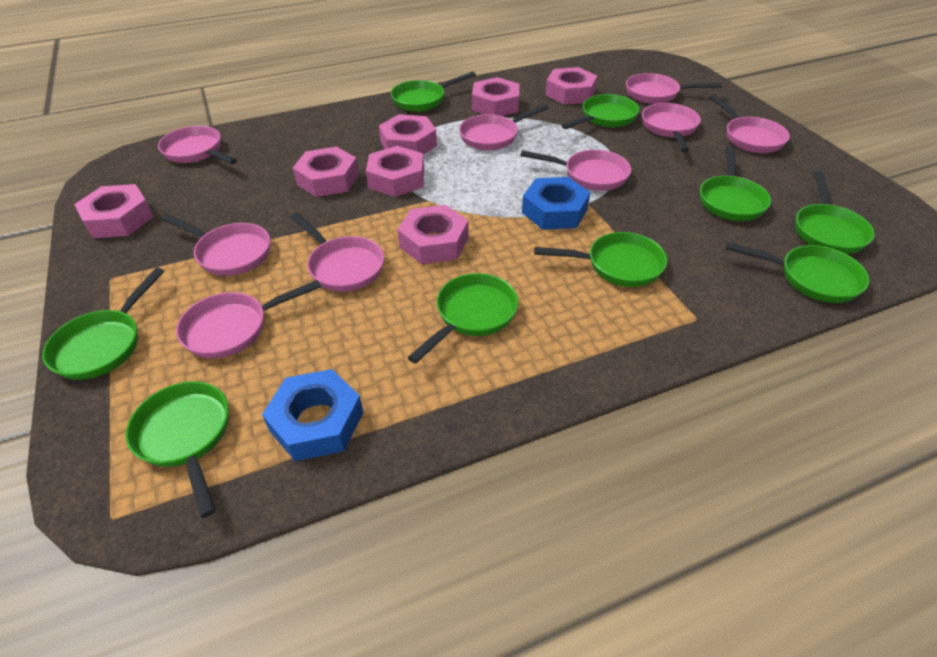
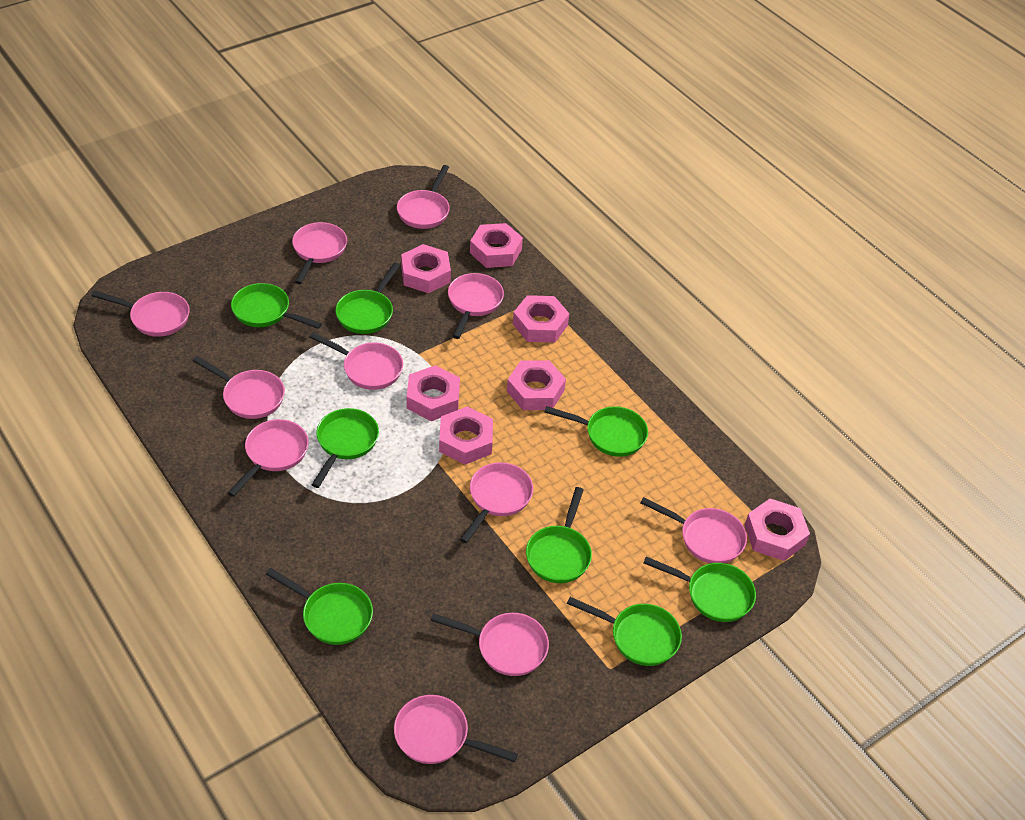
blue nut: [262,369,363,461] [522,177,590,230] = 2 -> none = 0
green pan: [42,267,164,380] [126,381,229,518] [391,72,476,112] [408,273,518,364] [534,232,667,287] [562,94,639,129] [700,146,771,221] [726,242,869,303] [795,171,875,254] = 9 -> [231,283,322,329] [266,568,373,645] [312,408,379,488] [335,263,400,334] [526,487,592,583] [544,406,648,457] [567,597,682,666] [644,556,756,622] = 8
pink pan: [158,126,237,164] [161,214,270,276] [176,280,321,359] [291,212,384,292] [459,104,549,150] [520,150,631,191] [626,73,722,104] [642,103,701,152] [710,94,790,153] = 9 -> [92,291,190,337] [192,356,285,419] [228,419,309,497] [292,222,347,284] [309,332,403,390] [394,695,518,764] [397,165,450,229] [431,613,549,676] [448,273,504,339] [460,462,533,543] [640,497,747,563] = 11

